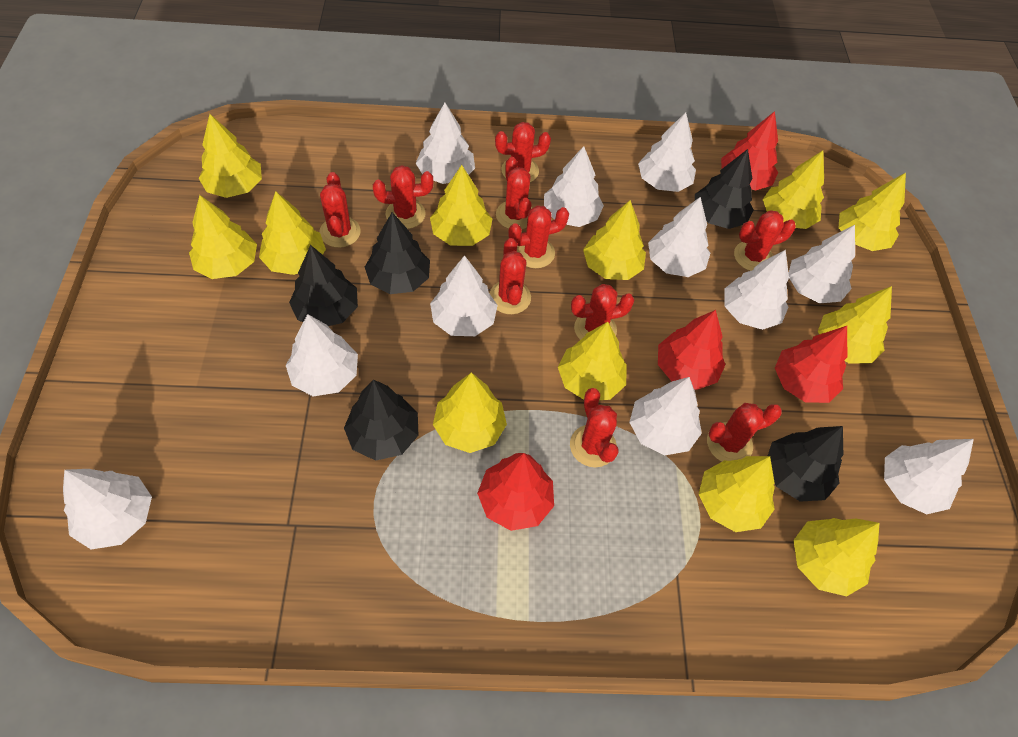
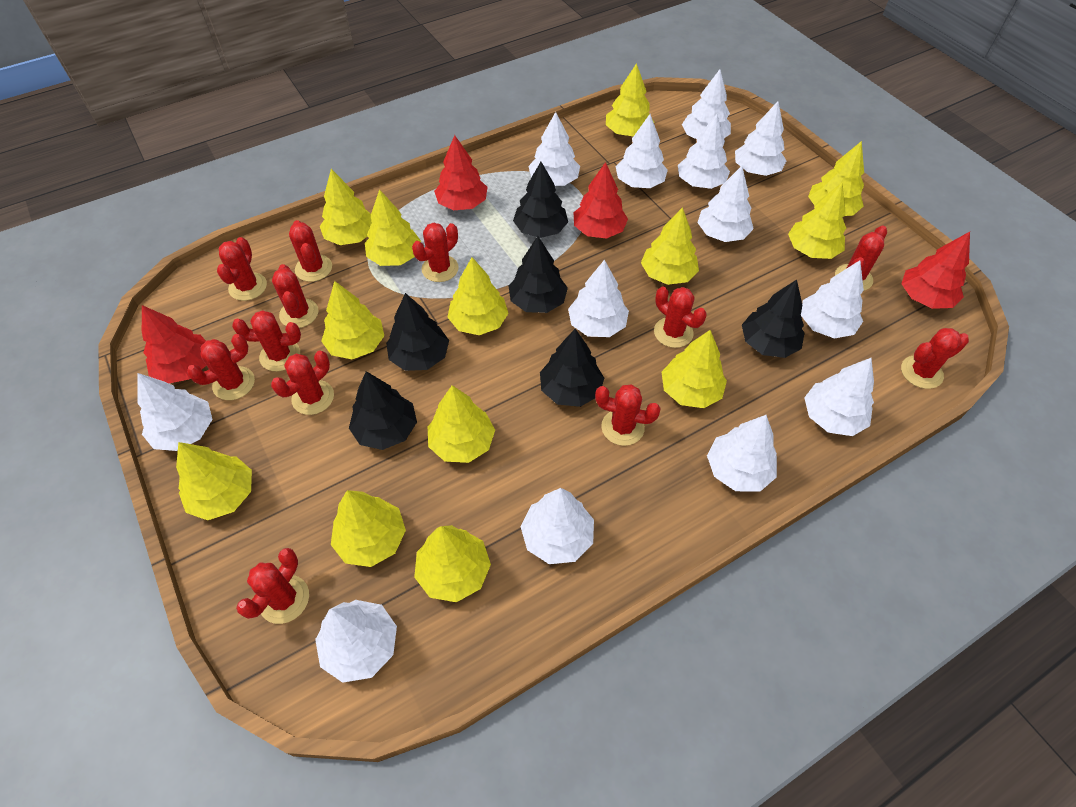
black tree: [289,245,358,326] [344,380,419,461] [365,212,430,294] [695,149,754,229] [768,426,843,502] = 5 -> [349,371,417,450] [386,293,449,371] [509,236,568,313] [513,162,568,238] [540,329,604,407] [742,280,805,358] = 6
red cactus: [319,172,361,248] [373,165,433,229] [489,238,531,314] [495,122,551,182] [496,157,532,229] [508,205,569,268] [570,388,619,467] [571,284,634,340] [707,403,782,462] [734,210,796,271] = 10 -> [187,334,255,400] [217,237,267,301] [232,310,301,371] [236,548,309,624] [271,351,334,415] [272,264,319,328] [289,220,332,282] [412,223,459,282] [595,384,661,446] [654,286,707,348] [835,225,887,291] [901,328,969,389] = 12
white tree: [63,469,152,549] [286,314,358,397] [416,103,475,184] [430,255,498,336] [544,146,604,227] [629,377,702,456] [638,112,696,192] [648,197,710,277] [724,250,789,330] [789,225,855,303] [884,439,974,514] = 11 -> [137,373,213,451] [315,600,397,683] [520,488,594,564] [528,112,580,186] [568,260,629,337] [616,114,668,188] [678,114,730,189] [682,69,731,139] [698,166,754,242] [707,415,777,491] [735,101,787,176] [801,260,864,338] [804,358,874,436] = 13
yellow tree: [189,195,257,279] [199,114,262,198] [259,191,326,275] [430,165,492,246] [433,372,507,453] [558,322,627,400] [583,200,646,280] [698,456,775,532] [763,150,824,229] [793,518,879,596] [818,286,892,364] [839,173,906,251] = 12 -> [176,442,252,520] [320,169,372,245] [321,281,384,359] [331,490,406,567] [365,189,422,266] [414,525,491,602] [428,385,495,463] [447,257,508,335] [606,63,654,136] [641,207,699,285] [662,330,727,408] [788,183,846,259] [808,141,864,216] = 13

